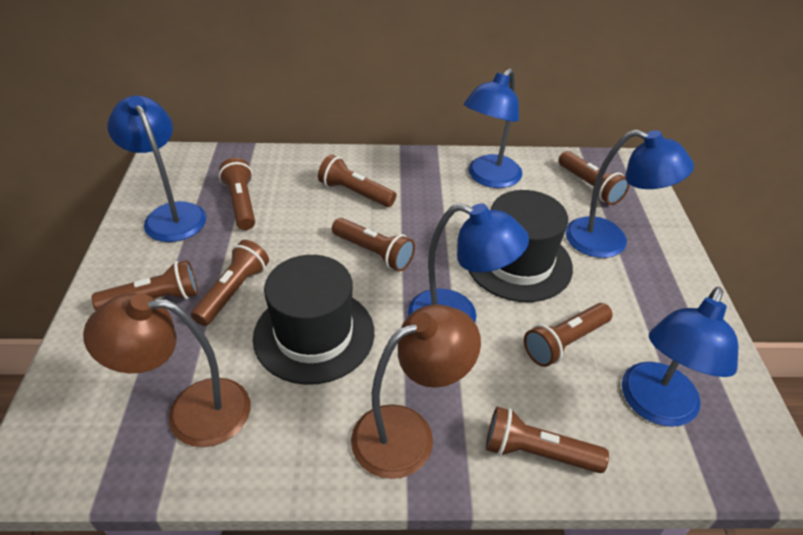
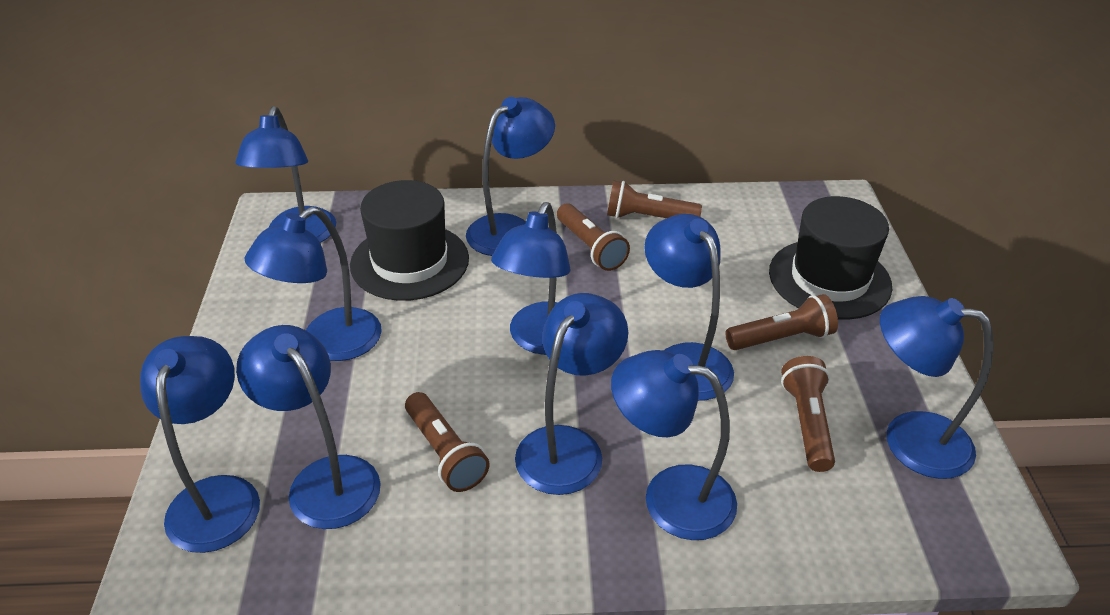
blue lamp: [107,96,206,242] [408,203,529,322] [464,68,522,188] [565,129,694,258] [622,287,738,427] = 5 -> [140,336,260,553] [235,106,336,243] [236,325,381,529] [245,207,382,361] [466,97,555,256] [491,202,570,355] [515,293,628,495] [611,350,737,540] [644,214,734,401] [880,296,994,479] = 10
brown flashlight: [92,260,198,310] [191,240,269,326] [219,158,255,230] [318,155,396,207] [332,218,415,272] [486,406,609,473] [524,303,613,367] [558,151,630,205] = 8 -> [405,392,489,492] [557,204,630,271] [607,181,702,219] [725,294,838,350] [781,356,835,472] = 5
brown lamp: [83,293,250,447] [351,304,481,479] = 2 -> none = 0

